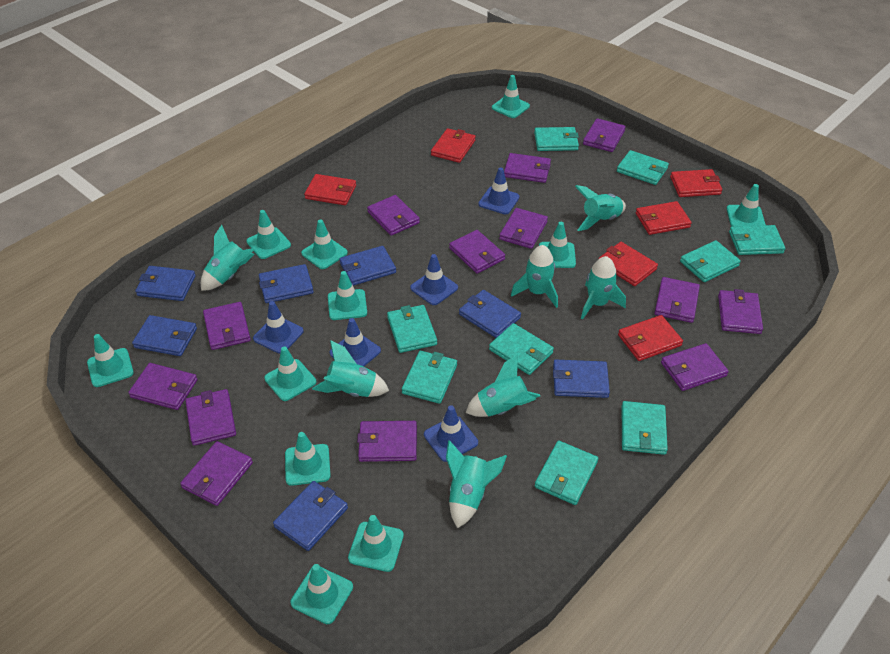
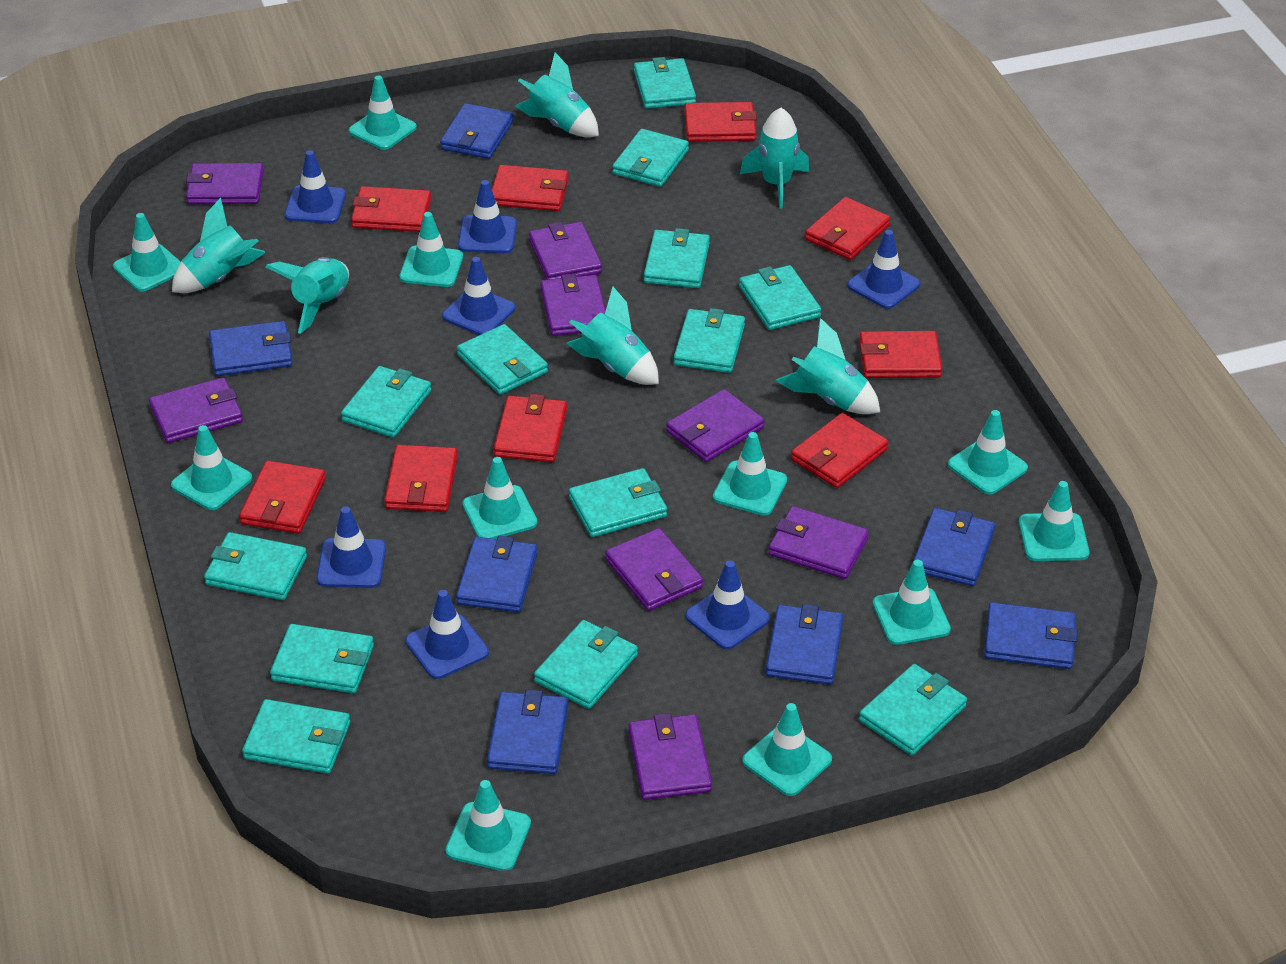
blue traffic cone: [253,301,304,354] [330,318,381,367] [410,254,458,305] [424,405,478,462] [478,167,520,214] = 5 -> [285,150,346,223] [316,507,386,588] [405,590,489,679] [442,257,515,335] [458,180,517,253] [685,560,770,649] [847,230,920,309] = 7
purple wallet: [128,363,198,410] [180,441,253,506] [185,389,236,446] [203,302,251,350] [357,421,417,462] [367,195,420,236] [449,230,505,274] [499,208,548,249] [504,153,551,183] [583,118,626,152] [655,277,700,323] [661,343,729,391] [718,289,763,334] = 13 -> [149,377,243,443] [186,163,264,204] [529,222,602,280] [540,273,606,336] [605,528,703,611] [628,713,712,800] [666,389,764,462] [768,506,869,579] = 8
red wallet: [304,174,356,205] [431,128,476,163] [599,242,658,286] [618,315,683,361] [636,201,692,235] [670,169,722,197] = 6 -> [239,461,326,534] [351,186,431,232] [384,445,458,512] [492,165,569,211] [494,394,567,462] [684,102,757,142] [791,413,889,488] [805,197,890,260] [859,331,942,378] = 9
turquoise rocket: [201,225,255,291] [312,340,389,397] [446,440,507,528] [466,354,540,417] [511,245,558,308] [575,185,626,231] [581,256,626,319] = 7 -> [172,198,266,293] [266,257,349,334] [515,52,599,137] [566,287,659,385] [740,108,809,209] [775,318,880,414] = 6
turquoise wallet: [387,305,437,353] [402,351,457,404] [489,323,554,375] [534,127,579,151] [535,440,598,505] [617,150,669,185] [622,401,668,455] [680,240,741,282] [729,225,786,255] = 9 -> [204,532,307,600] [242,699,350,774] [270,624,374,693] [341,366,431,438] [457,324,548,395] [534,620,638,709] [569,468,667,537] [612,129,689,187] [634,57,696,109] [644,228,710,288] [674,308,745,373] [739,265,821,330] [859,664,967,756] = 13

